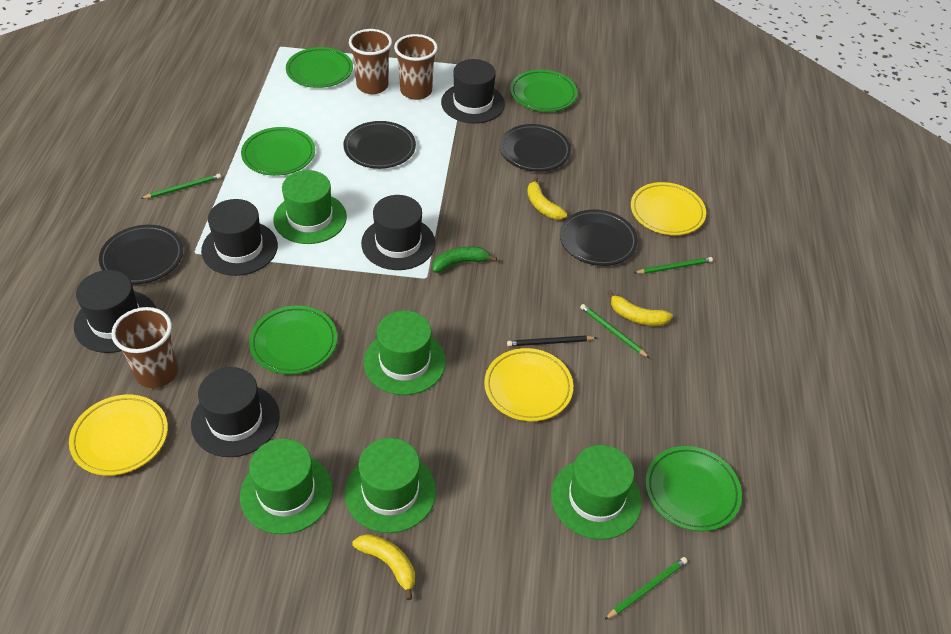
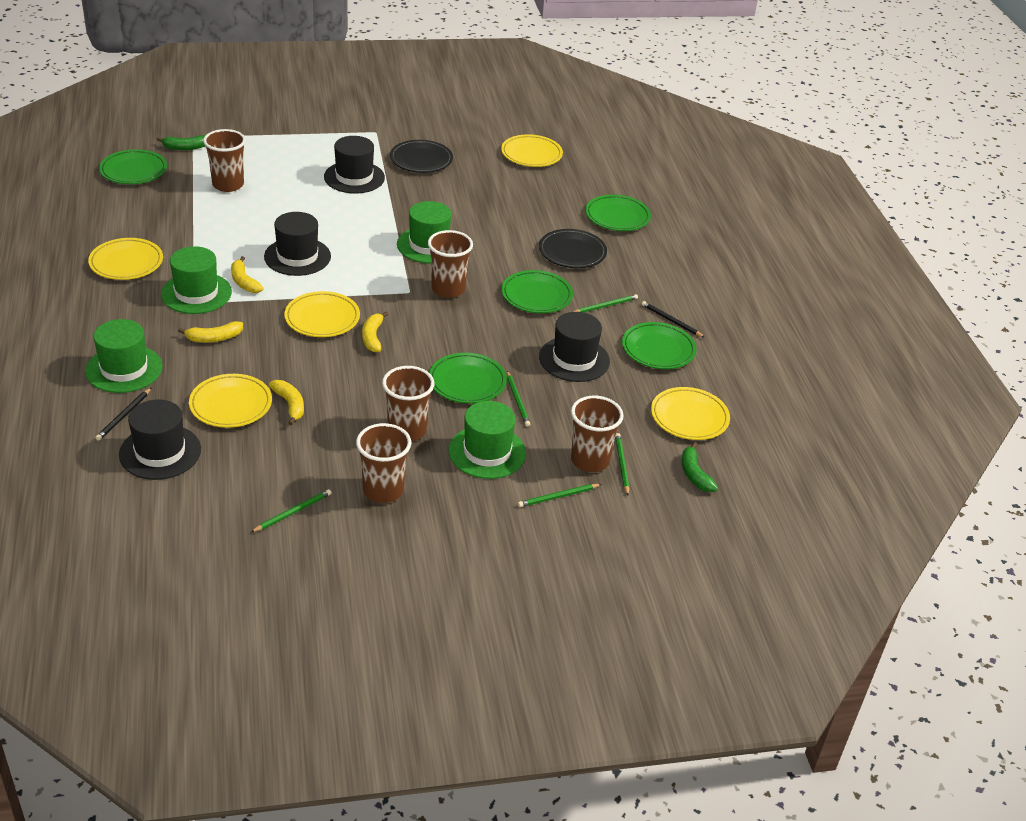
black hat: [74,270,156,353] [191,367,280,457] [201,199,278,276] [361,195,435,270] [441,59,505,124] = 5 -> [119,399,201,480] [264,212,331,276] [324,136,385,194] [539,312,610,382] = 4
black pencil: [507,336,597,346] = 1 -> [95,387,152,441] [642,301,704,337] = 2
black plate: [99,225,183,284] [343,121,416,169] [500,124,571,171] [560,209,638,266] = 4 -> [390,140,453,173] [539,229,607,268] = 2
brown cup: [111,307,178,388] [349,29,392,94] [394,34,438,100] = 3 -> [203,129,246,192] [356,423,411,503] [382,366,435,441] [428,230,473,298] [571,396,624,472] = 5
green banana: [432,247,497,273] = 1 -> [156,135,206,150] [681,442,718,492] = 2
green hat: [240,438,333,534] [273,170,347,244] [345,438,436,533] [363,310,446,395] [551,445,642,540] = 5 -> [85,319,163,393] [161,246,232,314] [397,201,451,264] [449,401,526,479] = 4
green pencil: [140,174,221,199] [580,304,650,358] [604,557,687,620] [634,257,713,274] = 4 -> [251,489,331,532] [507,371,530,427] [518,484,602,507] [573,294,638,312] [615,433,629,495] = 5
yellow banana: [352,534,415,600] [527,177,567,220] [607,290,673,326] = 3 -> [178,321,243,342] [231,256,263,293] [269,380,304,425] [362,311,388,352] = 4
yellow plate: [69,395,168,476] [484,348,573,421] [631,182,706,235] = 3 -> [88,238,163,280] [189,374,272,428] [284,291,360,337] [501,134,563,167] [651,387,730,440] = 5

